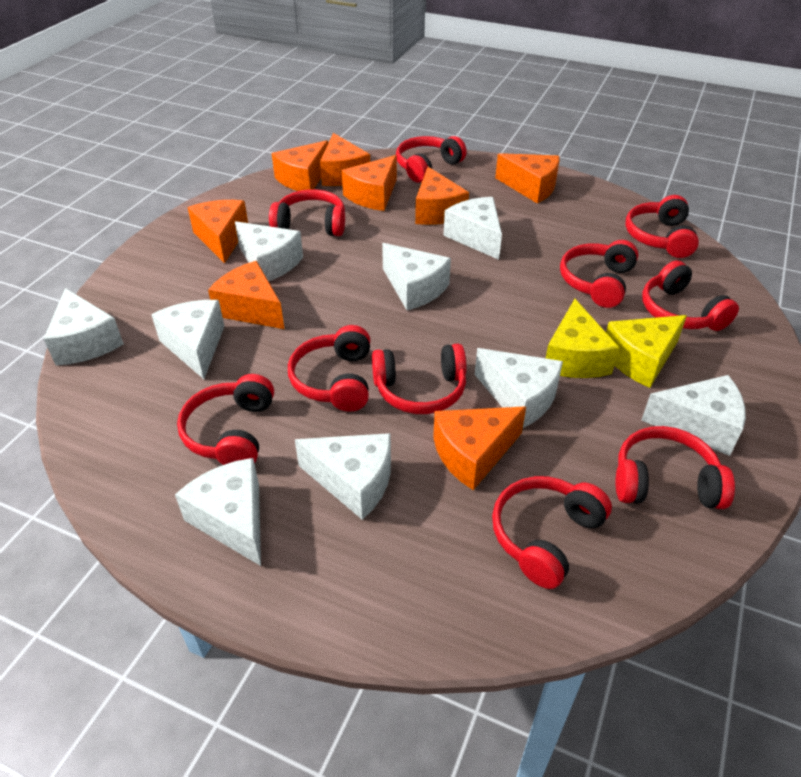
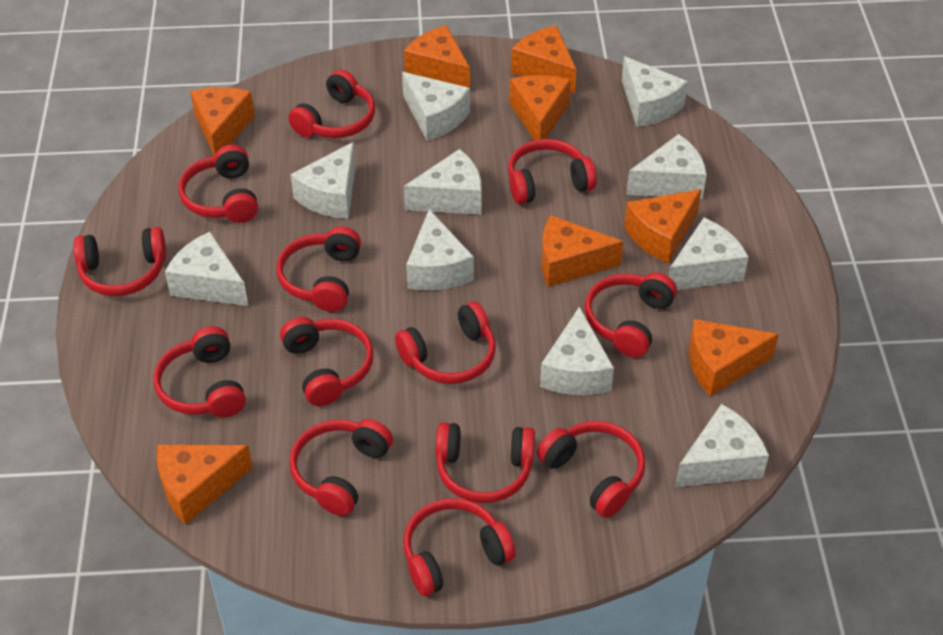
red headphones: [177,374,274,465] [269,189,345,236] [288,325,370,412] [372,344,466,414] [396,136,467,183] [492,476,612,589] [560,240,638,308] [616,426,735,509] [625,195,699,258] [642,260,739,331] = 10 -> [73,227,166,296] [153,326,246,418] [178,145,258,223] [276,227,361,312] [280,317,374,406] [288,70,375,138] [289,419,393,516] [395,301,496,384] [403,498,516,596] [436,422,535,503] [508,139,597,204] [537,421,645,518] [585,273,677,358] = 13
white cheese: [44,288,124,366] [151,300,224,379] [175,458,261,566] [235,221,303,281] [295,433,391,520] [382,243,451,310] [443,197,502,260] [475,348,563,428] [641,375,746,456] = 9 -> [165,232,248,306] [291,142,356,219] [402,72,470,141] [404,149,481,215] [406,209,474,290] [540,306,614,395] [622,56,688,127] [626,134,707,199] [668,218,748,290] [675,404,769,487] = 10
yellow cheese: [546,299,619,378] [606,315,687,388] = 2 -> none = 0

